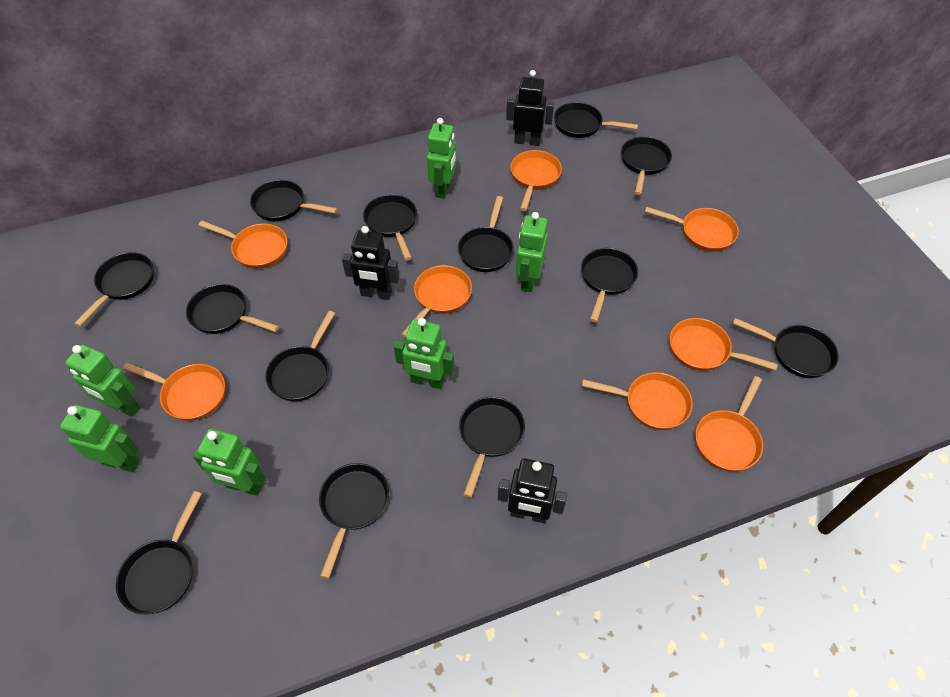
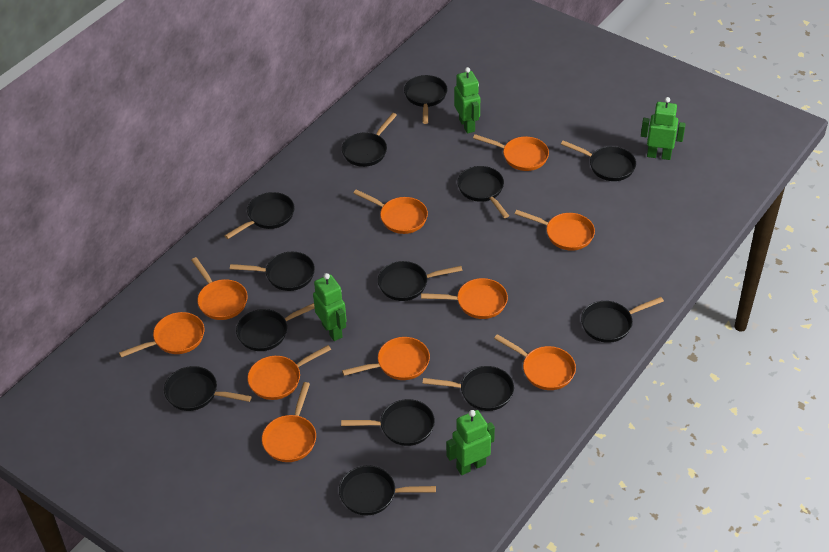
black robot: [342,226,400,300] [498,458,567,524] [506,70,554,146] = 3 -> none = 0
green robot: [60,405,140,472] [65,344,140,417] [193,429,265,496] [394,318,454,389] [427,118,457,199] [516,212,548,292] = 6 -> [313,273,347,341] [446,410,495,475] [454,67,480,133] [641,97,685,160] = 4
orange pan: [122,363,225,421] [198,221,288,269] [401,265,472,338] [510,150,562,211] [582,372,693,430] [645,207,739,252] [670,318,778,371] [695,376,763,472] = 8 -> [119,312,204,358] [191,257,248,320] [247,345,331,400] [262,382,316,462] [342,337,430,380] [353,189,428,234] [421,278,508,319] [473,134,549,171] [494,334,576,390] [515,210,595,251] = 10

